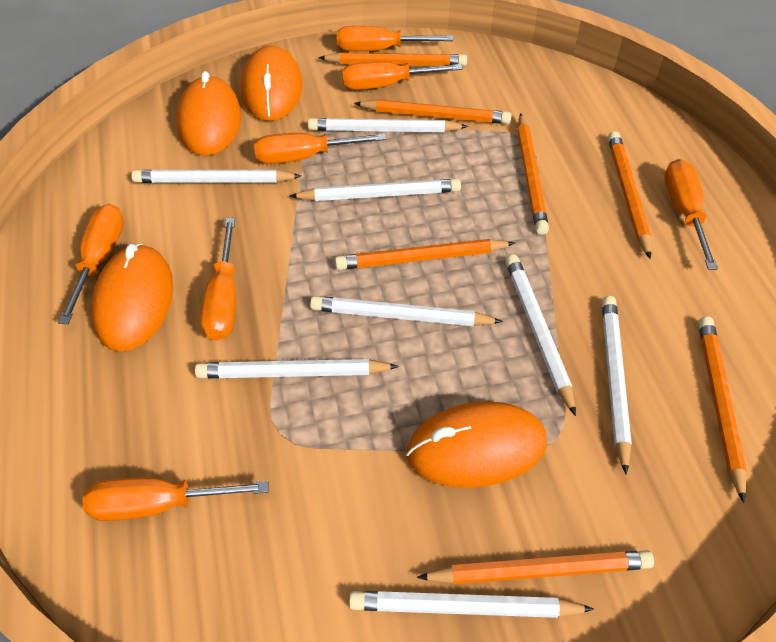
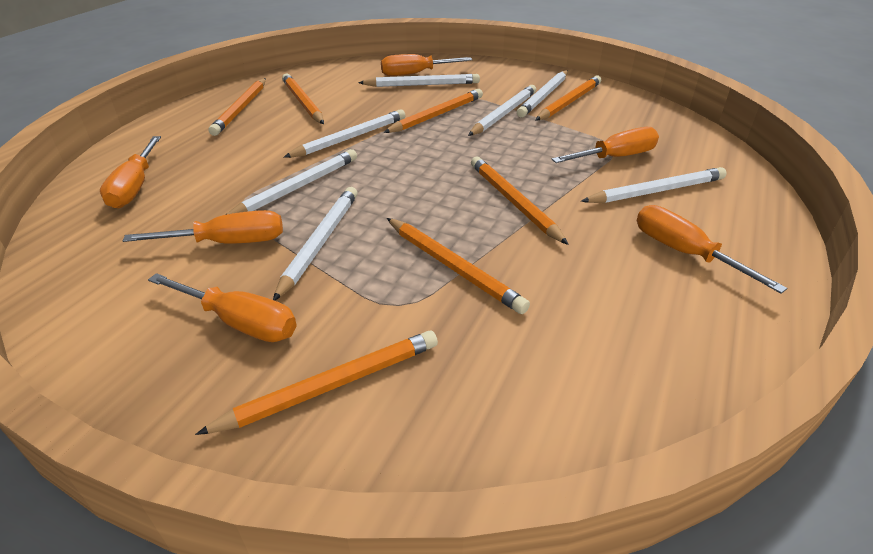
orange mouse: [91,244,173,352] [176,71,241,156] [241,45,303,121] [406,401,547,488] = 4 -> none = 0
orange screwdriver: [58,204,124,324] [83,477,268,521] [200,218,236,340] [254,133,386,164] [337,26,454,51] [342,62,463,90] [665,159,718,270] = 7 -> [100,136,161,208] [123,210,283,244] [148,273,297,342] [381,54,473,76] [551,127,659,163] [637,205,787,294] = 6
white pencil: [131,170,301,183] [195,359,399,379] [290,179,461,201] [308,118,468,132] [310,296,503,326] [349,591,594,618] [505,255,576,416] [602,296,632,475] = 8 -> [227,149,357,214] [273,187,358,301] [283,109,406,158] [358,74,480,87] [468,85,536,136] [517,70,568,117] [581,167,727,203] = 7

